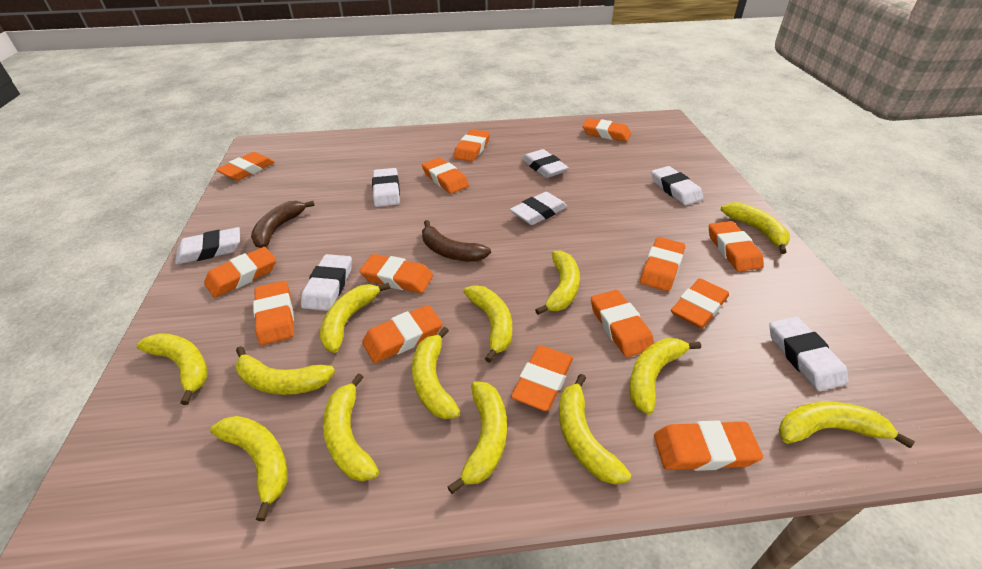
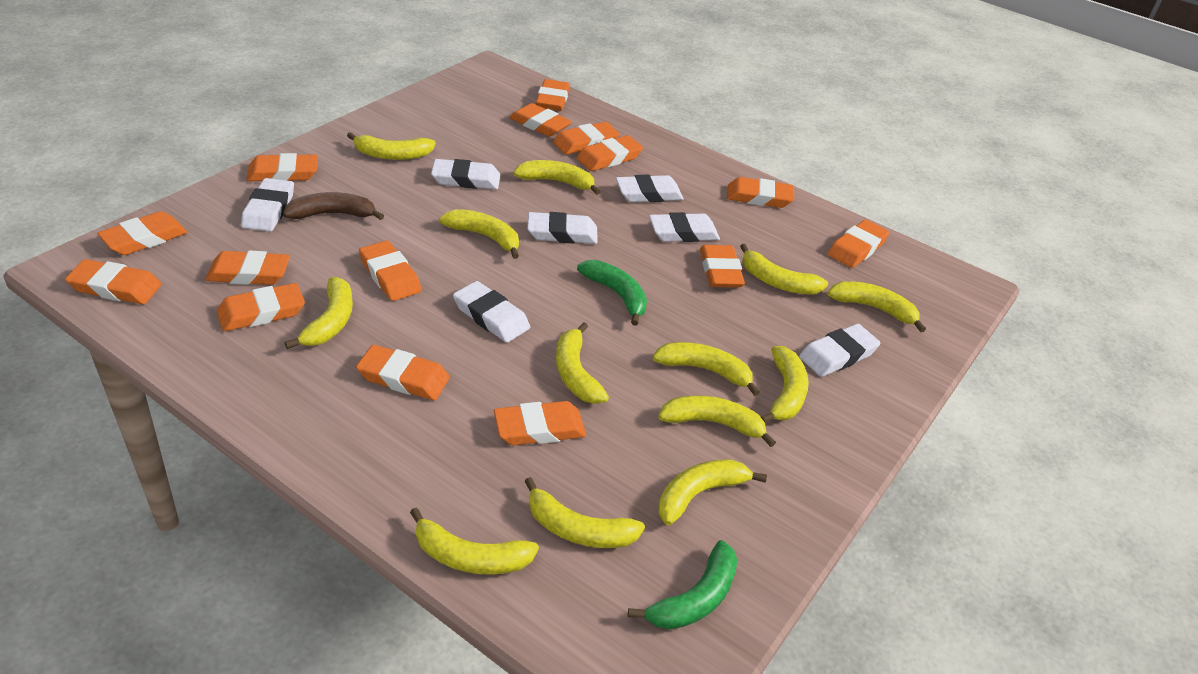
brown banana: [251,201,315,248] [422,220,491,261] = 2 -> [283,192,384,220] = 1
green banana: none = 0 -> [577,260,647,326] [628,540,737,630] = 2
orange eraser: [204,247,276,298] [216,152,275,181] [253,281,294,345] [360,254,433,293] [362,305,443,363] [422,158,469,194] [454,129,490,162] [511,345,573,411] [582,118,631,142] [591,290,654,357] [640,237,685,291] [654,421,763,471] [671,278,729,328] [709,221,764,272] = 14 -> [65,259,161,304] [97,211,188,255] [205,250,290,285] [217,283,305,331] [247,153,318,181] [356,345,450,400] [359,240,422,301] [494,401,586,445] [509,103,572,137] [536,79,570,111] [553,122,619,155] [577,135,643,171] [700,245,745,288] [727,177,794,208] [828,220,890,268] = 15

